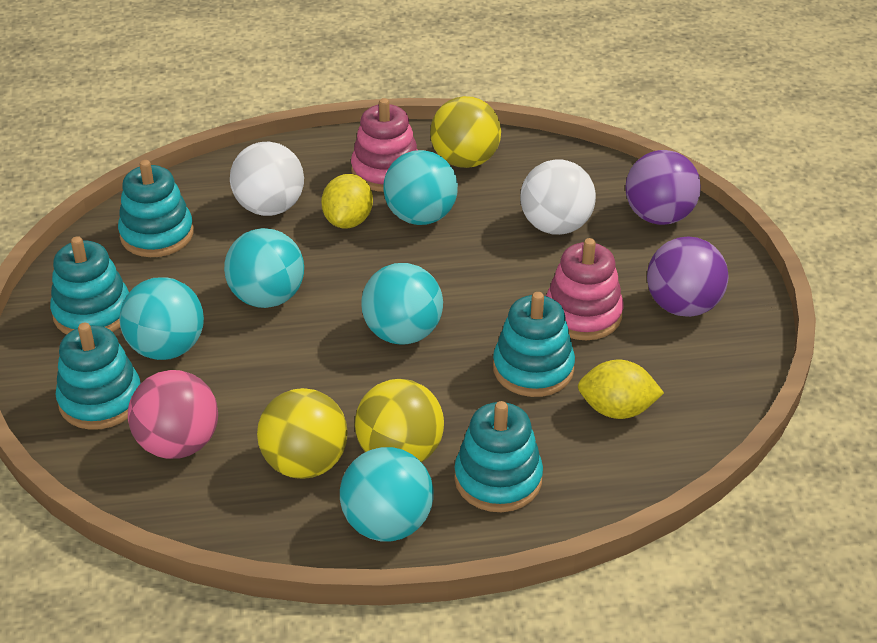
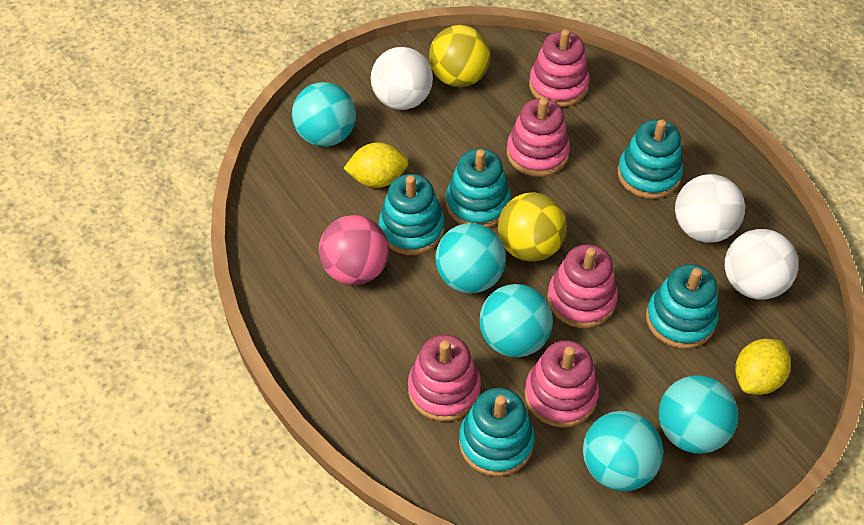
pink stacking toy: [351,98,418,192] [546,238,623,340] = 2 -> [408,334,481,421] [507,98,570,177] [525,340,599,428] [529,29,590,107] [547,244,618,328] = 5
purple ball: [625,150,701,225] [647,237,728,317] = 2 -> none = 0
white ball: [230,142,304,216] [520,159,596,235] = 2 -> [371,47,433,110] [675,174,745,243] [725,229,798,300] = 3
yellow ball: [257,388,348,479] [355,379,444,462] [430,96,501,168] = 3 -> [429,25,490,87] [498,193,567,262] = 2

